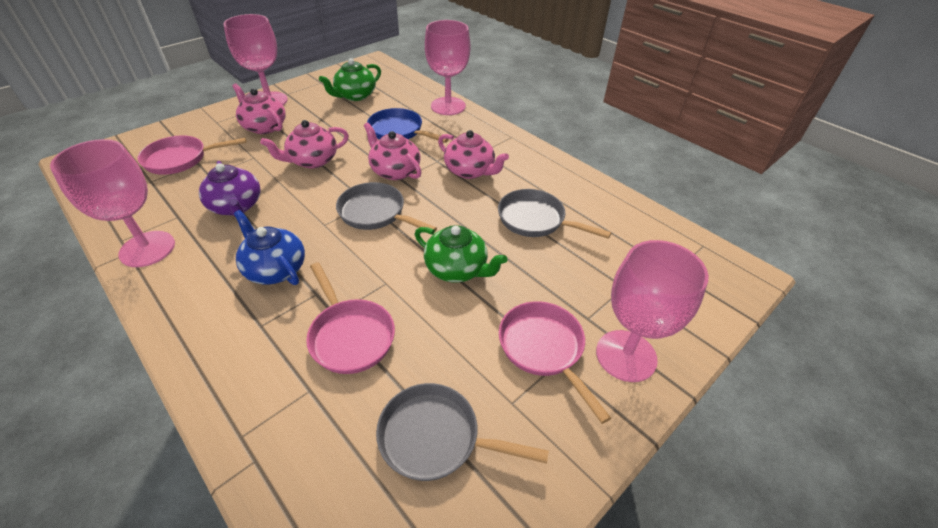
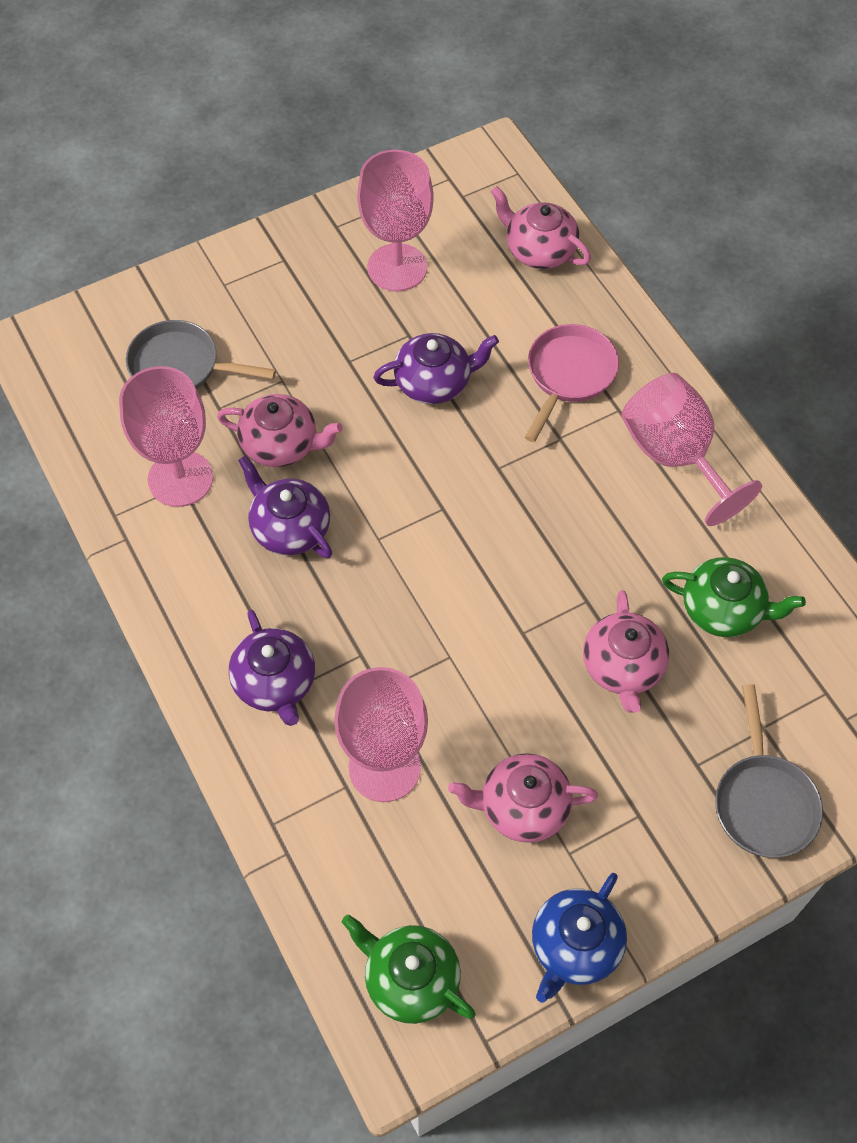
blue pan: [367,108,449,143] = 1 -> none = 0
grey pan: [336,182,437,233] [376,383,549,481] [498,189,611,239] = 3 -> [126,320,276,389] [715,684,823,858] = 2
pink pan: [137,136,247,175] [306,262,395,374] [499,301,611,424] = 3 -> [525,324,619,442] = 1
purple teapot: [199,161,261,216] = 1 -> [229,610,315,726] [238,456,332,558] [373,333,499,404] = 3

